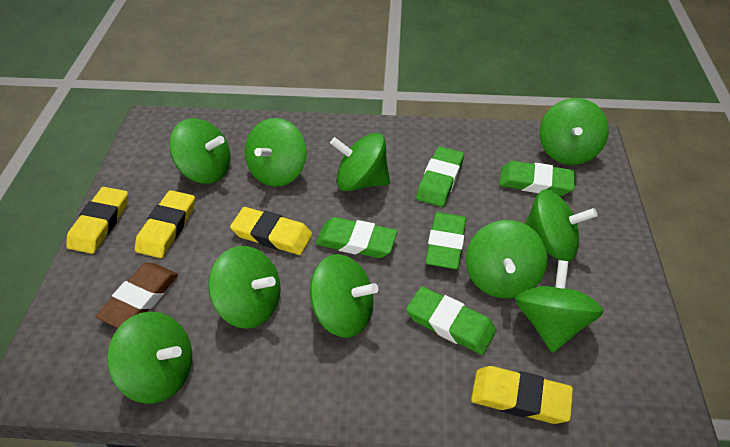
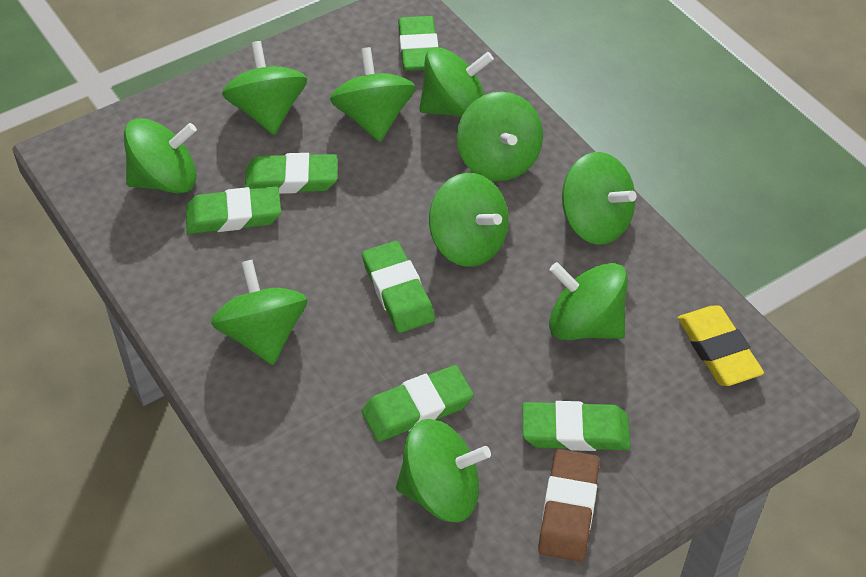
green eraser: [316,217,397,258] [406,286,496,355] [416,146,464,207] [425,212,466,269] [499,161,575,196] = 5 -> [186,186,281,234] [245,153,338,194] [361,365,474,442] [362,241,435,333] [398,16,438,71] [523,401,630,451] = 6
yellow eraser: [66,187,128,254] [135,190,195,258] [230,207,313,255] [471,366,573,424] = 4 -> [678,305,764,386] = 1

